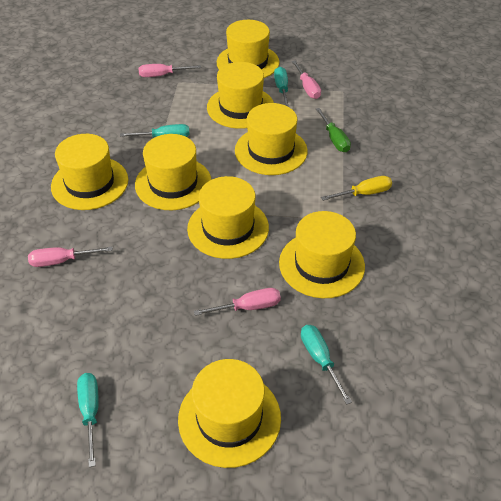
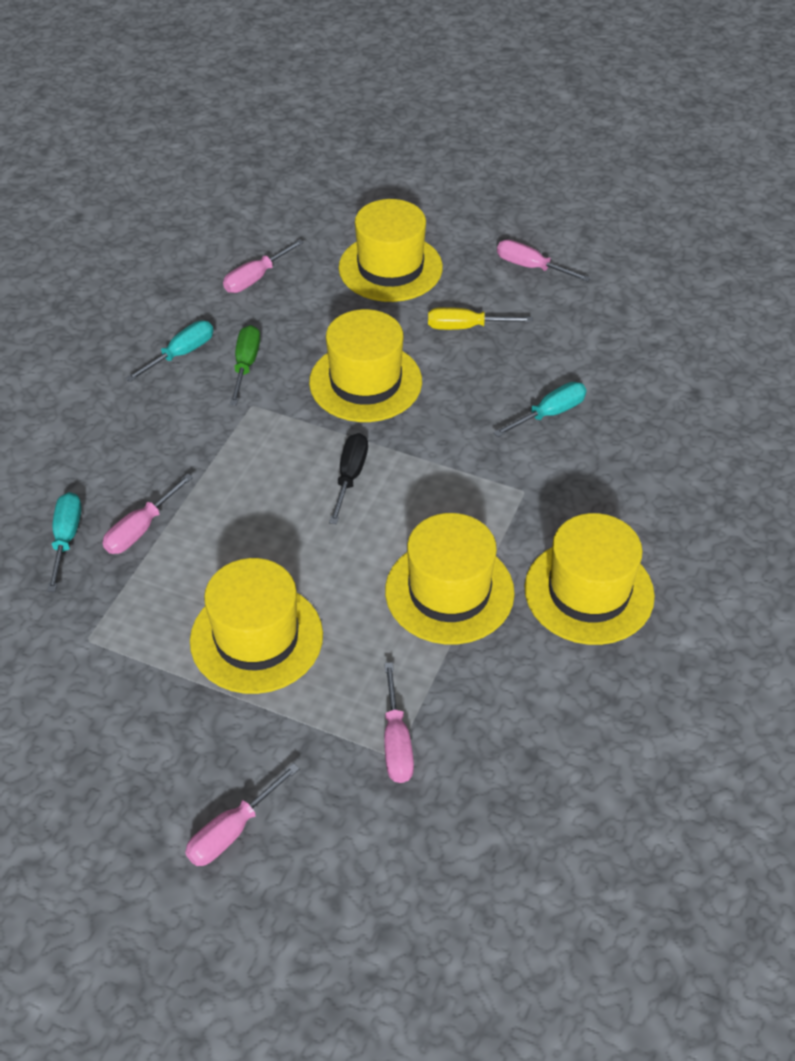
black screwdriver: none = 0 -> [329,433,368,524] = 1
pink screwdriver: [28,247,113,267] [138,64,201,77] [194,288,281,316] [292,61,321,99] = 4 -> [103,474,193,554] [185,763,300,866] [223,239,304,293] [384,662,414,783] [497,240,591,282] = 5
turquoise screwdriver: [77,373,99,467] [120,124,190,138] [274,67,290,108] [301,325,352,405] = 4 -> [47,492,82,592] [125,321,213,382] [493,382,586,437] = 3
yellow hat: [51,134,128,210] [135,134,211,210] [178,359,281,468] [187,176,269,259] [207,62,274,129] [217,20,280,78] [235,103,308,175] [279,211,365,298] = 8 -> [190,558,323,694] [309,309,422,422] [339,199,443,302] [385,513,515,644] [525,513,655,645] = 5

